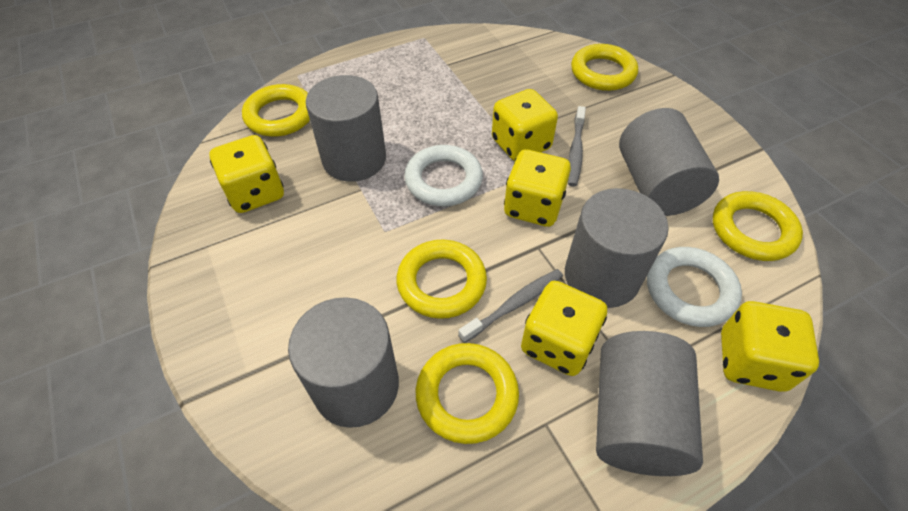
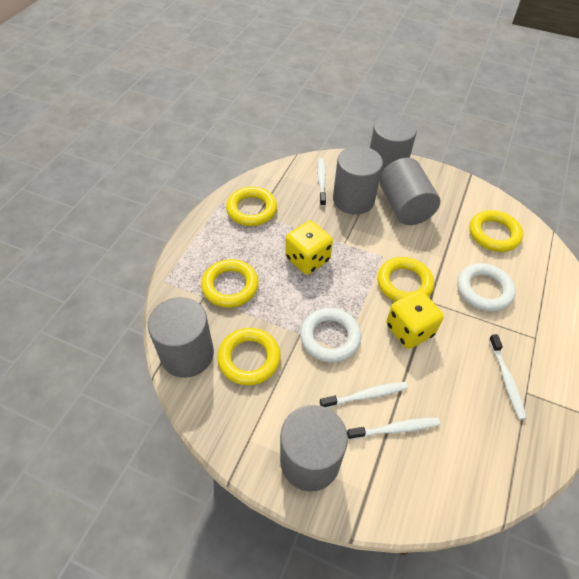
grey toothbrush: [458,269,563,343] [568,106,586,187] = 2 -> none = 0
white toothbrush: none = 0 -> [317,158,326,207] [320,382,408,408] [347,418,440,440] [489,334,527,420] = 4
yellow dice: [210,135,284,213] [492,89,558,161] [504,149,571,227] [521,281,607,376] [721,301,819,392] = 5 -> [285,221,333,275] [386,290,444,349] = 2

